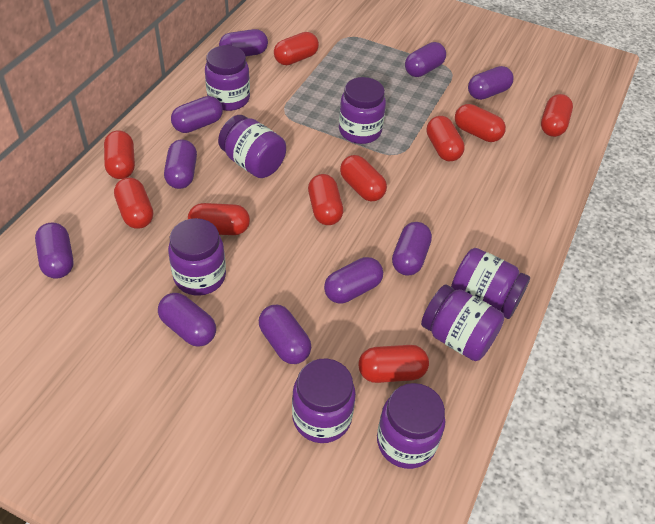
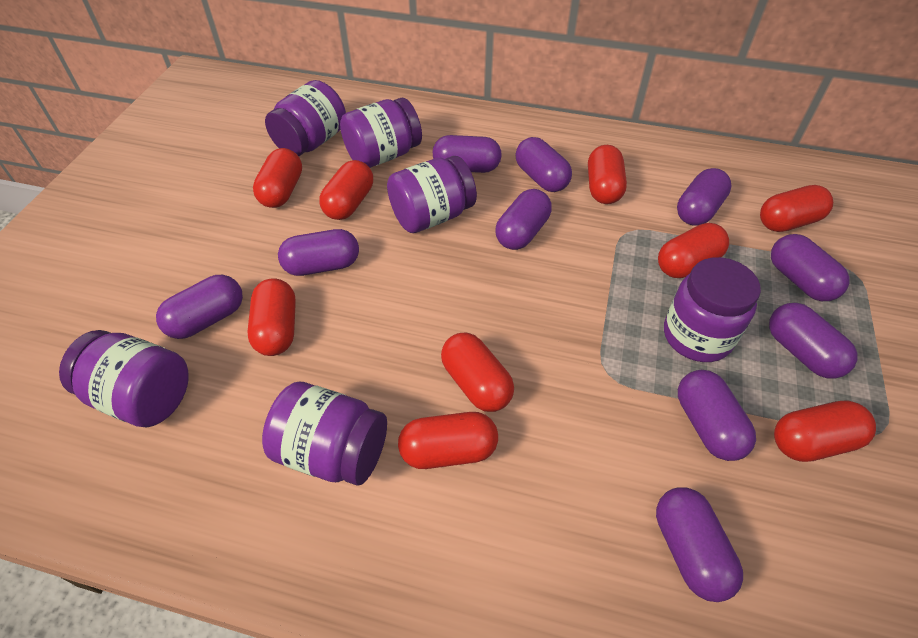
purple jar: [168,218,226,296] [205,45,250,111] [218,115,286,178] [292,359,356,443] [339,77,386,144] [377,383,445,469] [421,285,505,361] [451,248,530,319] = 8 -> [59,330,189,427] [262,382,387,486] [265,80,346,156] [340,98,422,168] [387,156,477,233] [664,257,761,362] = 6
red capsule: [104,130,135,179] [114,177,153,229] [188,203,250,235] [274,32,319,65] [308,174,343,225] [340,155,387,201] [359,345,429,383] [427,116,465,161] [455,104,506,142] [541,94,573,137] = 10 -> [248,278,296,356] [253,148,302,208] [319,160,373,220] [398,412,498,469] [441,332,514,412] [588,145,627,204] [658,223,729,278] [760,185,833,232] [774,400,876,462] = 9

